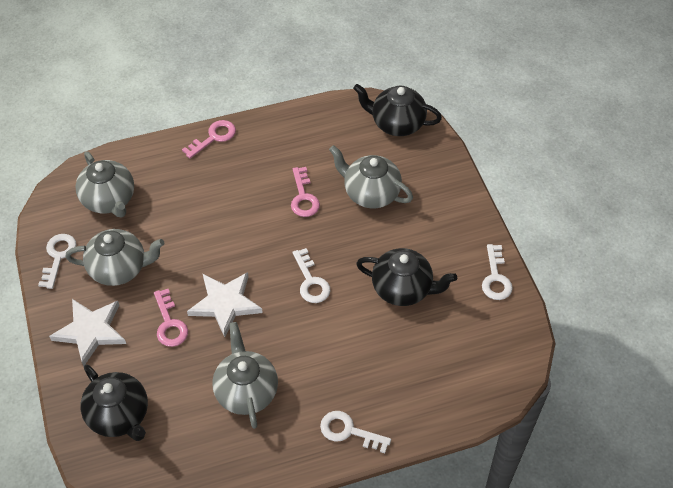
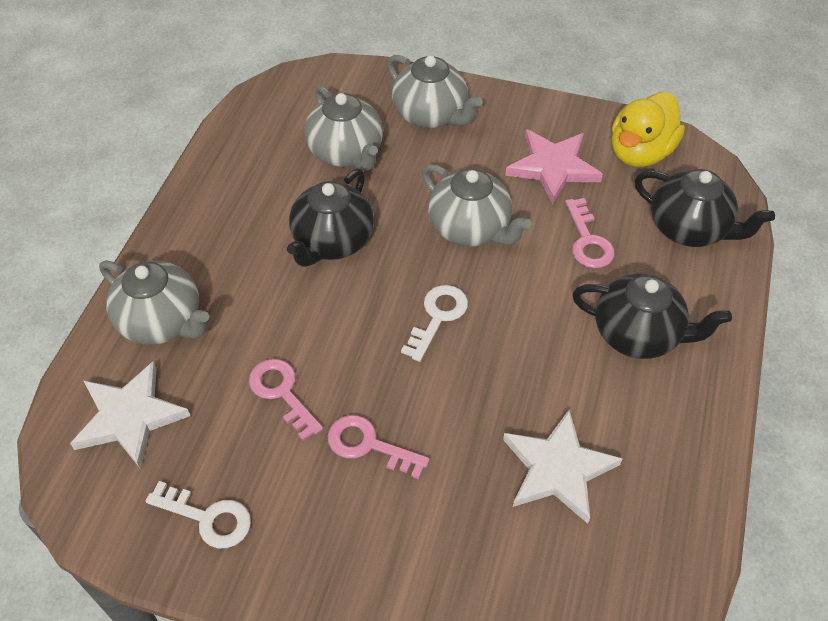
pink star: none = 0 -> [505,129,603,204] = 1
white key: [38,234,76,289] [292,248,330,303] [320,411,391,453] [482,244,513,300] = 4 -> [146,481,251,548] [401,285,468,362] = 2
yellow duck: none = 0 -> [612,92,685,167] = 1

